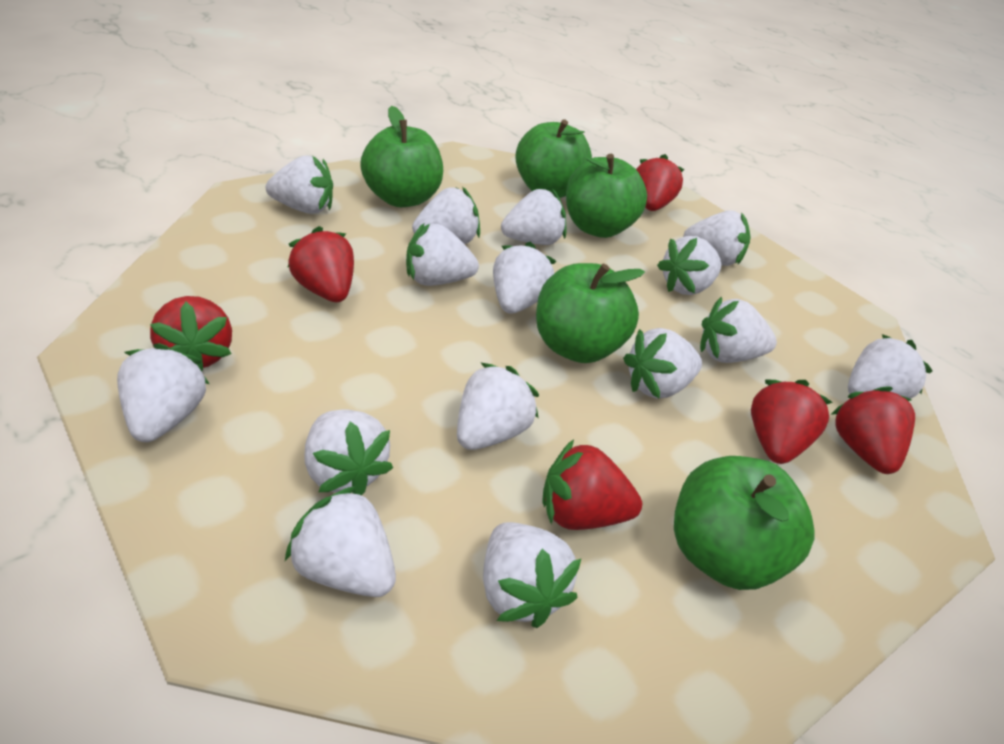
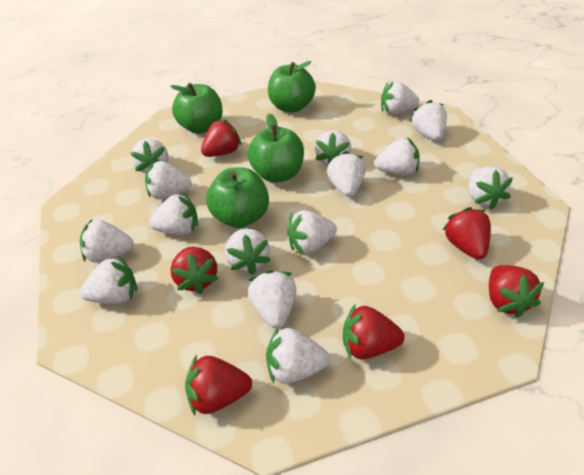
green apple: [360,106,443,207] [515,119,592,198] [536,263,645,363] [566,154,647,238] [674,456,815,590] = 5 -> [170,83,222,134] [206,167,269,228] [248,113,304,183] [268,61,316,113] = 4

